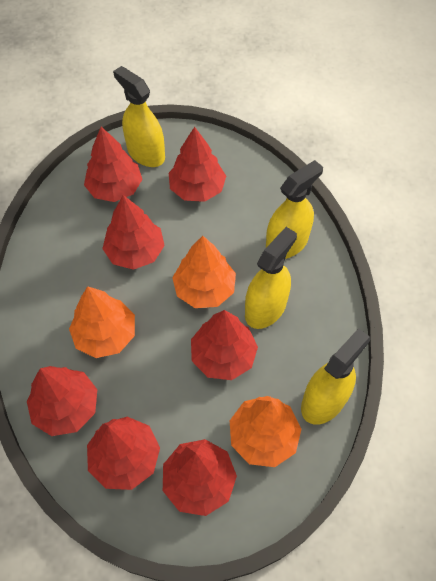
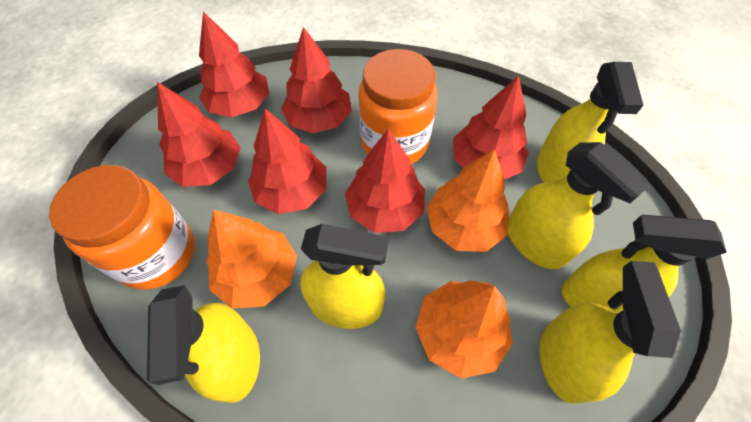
orange jar: none = 0 -> [49,165,195,290] [358,49,437,165] = 2
red tree: [27,366,98,436] [84,127,143,202] [87,417,160,490] [102,195,165,270] [163,439,237,516] [169,127,226,202] [191,310,258,380] = 7 -> [157,82,241,187] [199,12,269,117] [248,109,326,214] [281,27,352,133] [345,129,425,233] [453,75,529,179] = 6
yellow spray bottle: [113,66,165,167] [245,227,297,329] [266,160,323,259] [301,328,370,425] = 4 -> [147,285,260,403] [300,224,389,329] [508,142,650,269] [537,62,643,183] [539,261,681,404] [562,215,727,313] = 6

